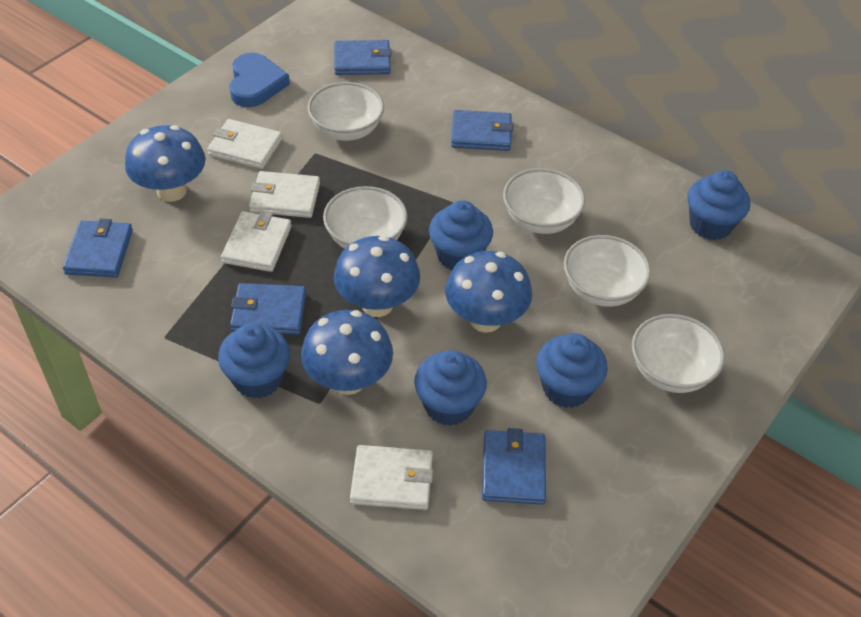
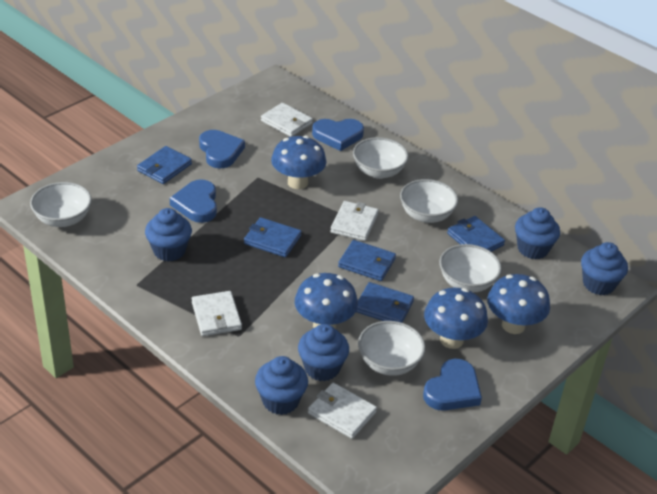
blue heart: [229,53,290,107] = 1 -> [170,179,217,223] [199,130,245,168] [312,119,364,151] [423,359,482,411] = 4

